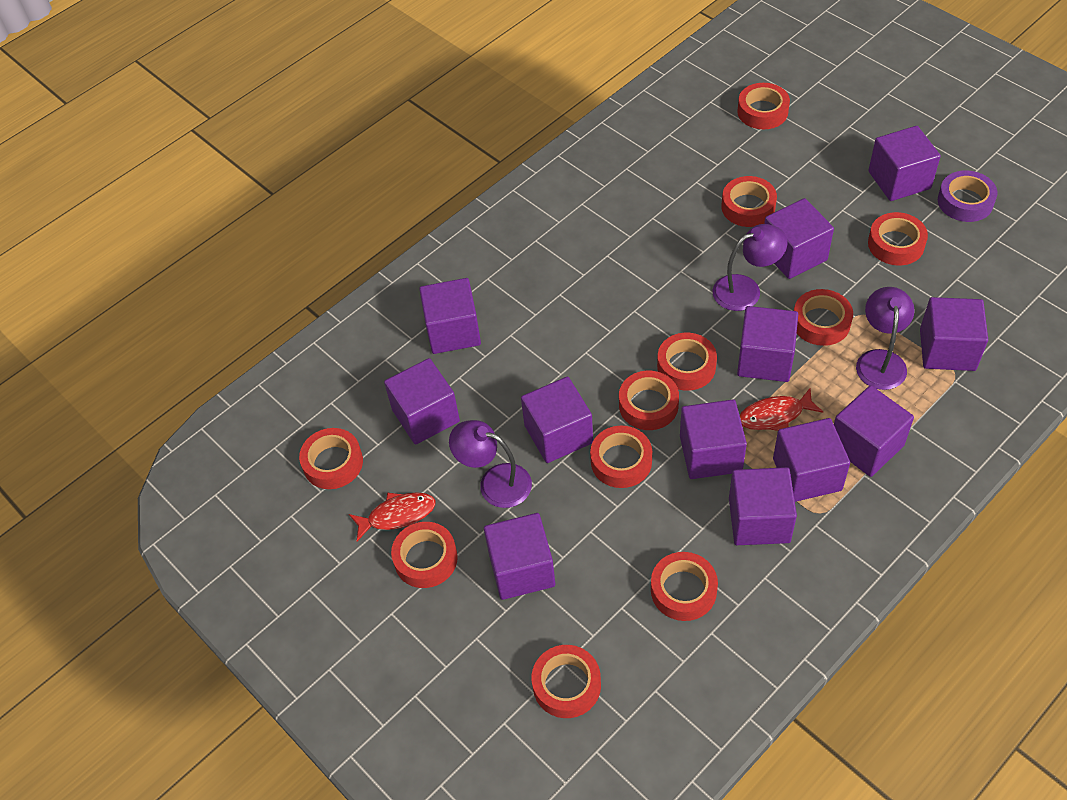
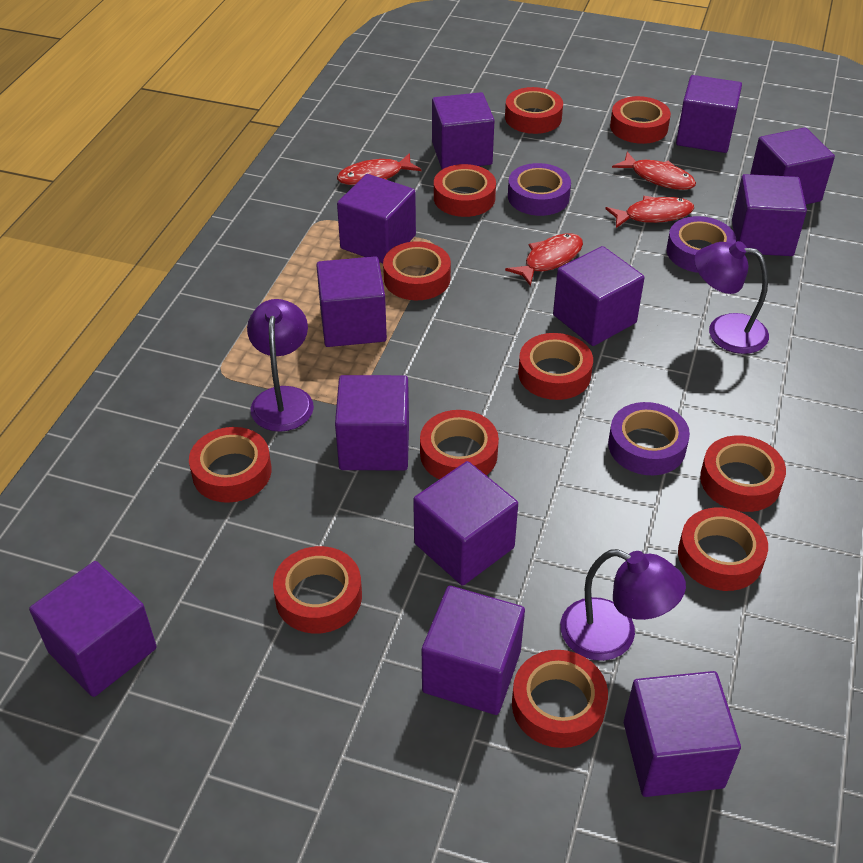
purple tape: [938,170,998,222] = 1 -> [508,163,571,216] [608,402,690,475] [666,216,736,273] = 3
red fish: [349,492,435,541] [740,389,823,431] = 2 -> [337,153,422,185] [505,233,583,286] [605,196,694,228] [612,152,696,190] = 4

